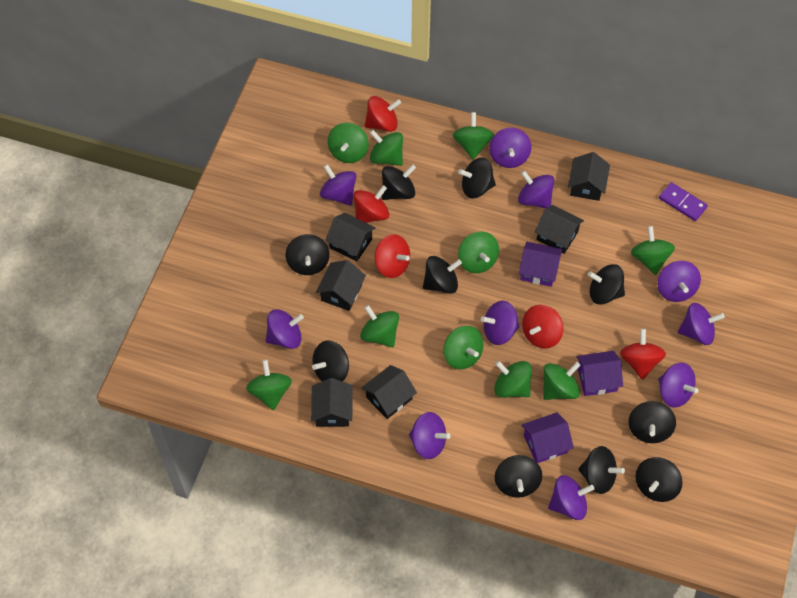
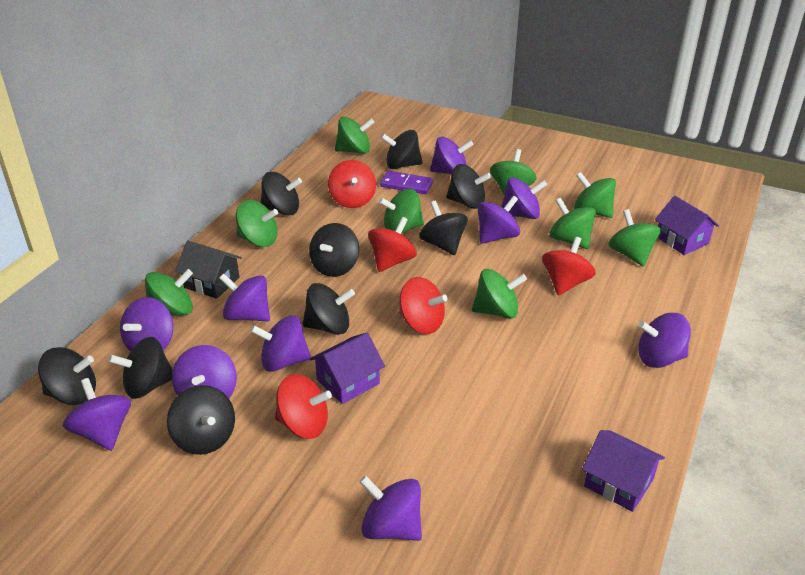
black house: [311,378,353,427] [316,260,366,311] [325,213,376,262] [362,365,417,419] [534,205,584,254] [568,152,610,201] = 6 -> [175,241,242,299] = 1
black spinning top: [286,234,329,275] [312,341,349,382] [382,164,416,200] [423,256,462,294] [458,158,496,198] [495,455,542,498] [578,446,625,494] [588,264,625,305] [628,401,676,443] [635,457,682,502] = 10 -> [38,347,96,405] [108,337,173,399] [167,385,235,455] [261,172,302,215] [302,283,355,335] [309,223,359,277] [381,130,423,169] [419,200,468,255] [446,164,491,209] = 9
green spinning top: [246,360,292,411] [328,123,369,163] [360,305,399,347] [370,130,403,166] [444,326,483,369] [453,112,494,160] [458,232,499,273] [494,361,532,398] [543,362,581,400] [631,226,675,275] = 10 -> [145,269,193,316] [236,200,278,247] [335,117,374,154] [379,189,424,234] [472,269,527,319] [490,149,537,196] [549,198,596,249] [574,172,616,218] [608,209,661,267] = 9

